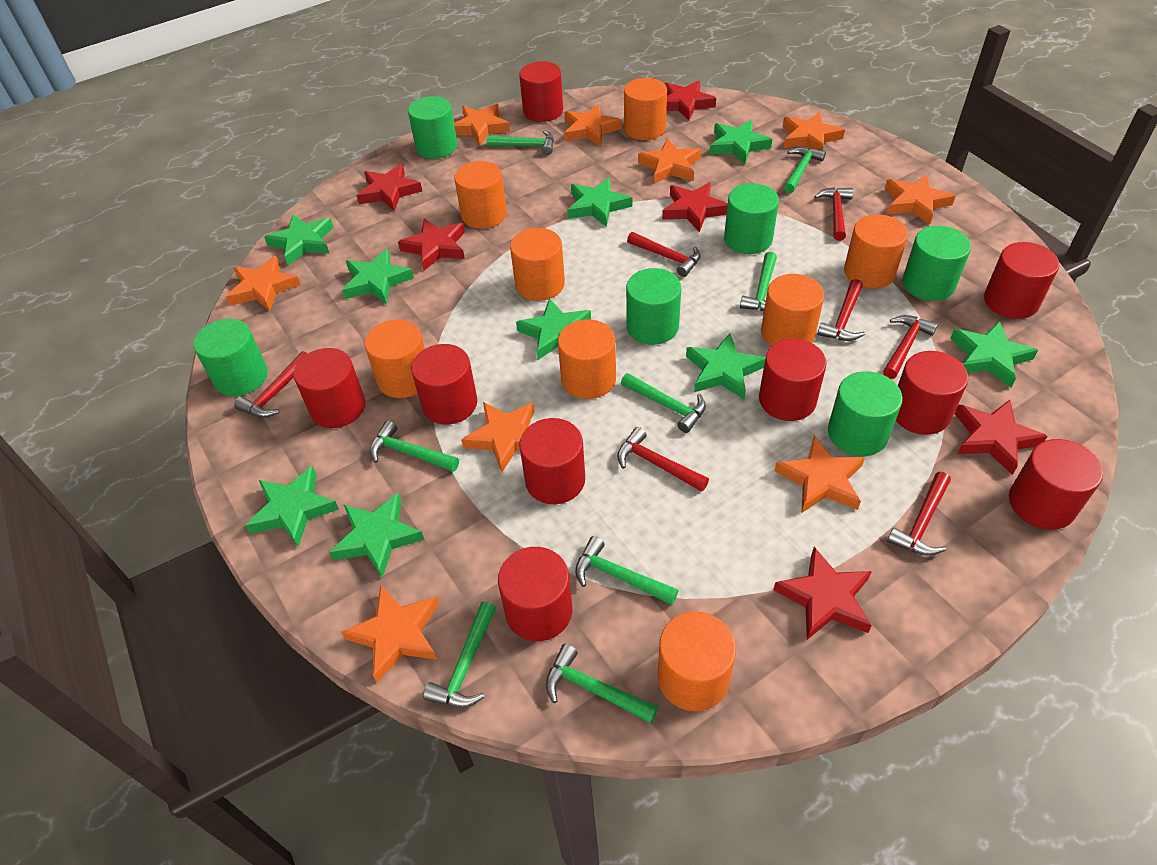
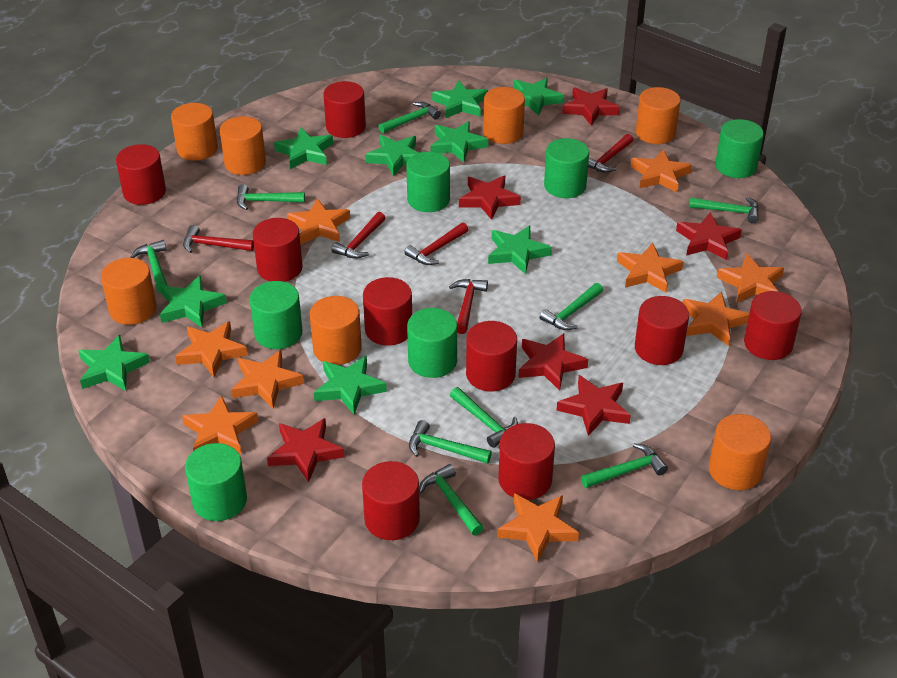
green hammer: [370,421,459,472] [423,601,496,708] [487,130,554,155] [546,644,658,723] [575,536,678,605] [621,373,706,433] [740,251,777,311] [784,147,826,193] = 8 -> [130,240,168,293] [236,184,305,210] [379,102,441,133] [409,420,492,464] [419,464,484,535] [450,387,518,448] [540,283,603,330] [581,443,668,488] [689,197,759,223] = 9
orange cylinder: [364,319,425,398] [454,161,507,229] [510,228,565,301] [558,319,616,399] [624,78,667,140] [657,611,736,711] [761,274,824,346] [844,214,908,288] = 8 -> [101,258,157,325] [171,103,218,161] [220,116,266,175] [310,296,362,365] [483,87,525,144] [636,87,681,144] [709,414,771,490] = 7
red hammer: [234,351,308,418] [617,427,709,492] [627,232,701,277] [814,187,854,241] [818,279,865,341] [883,315,938,379] [887,472,951,556] = 7 -> [183,225,254,253] [331,212,385,259] [404,222,469,265] [449,279,488,334] [588,134,633,173] = 5

